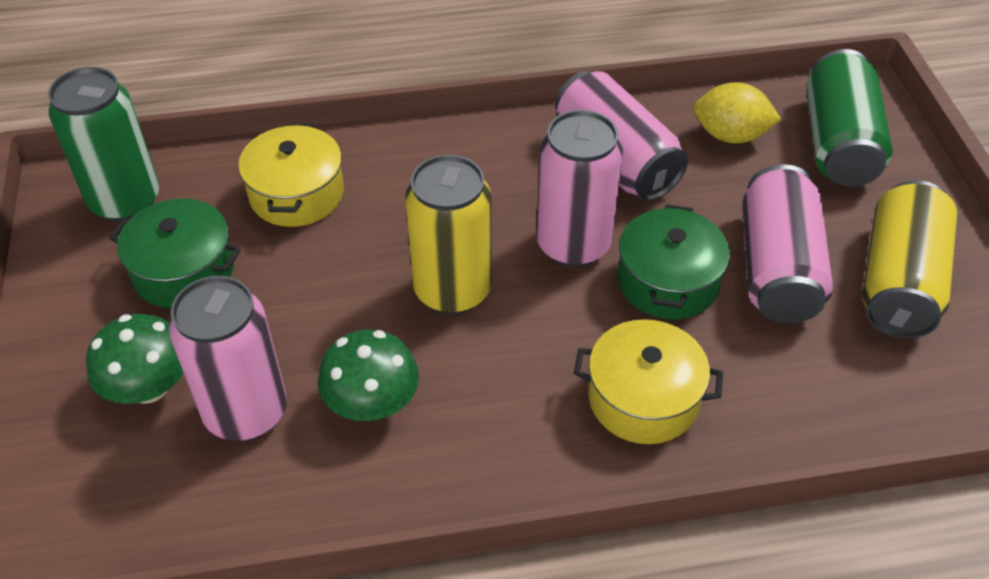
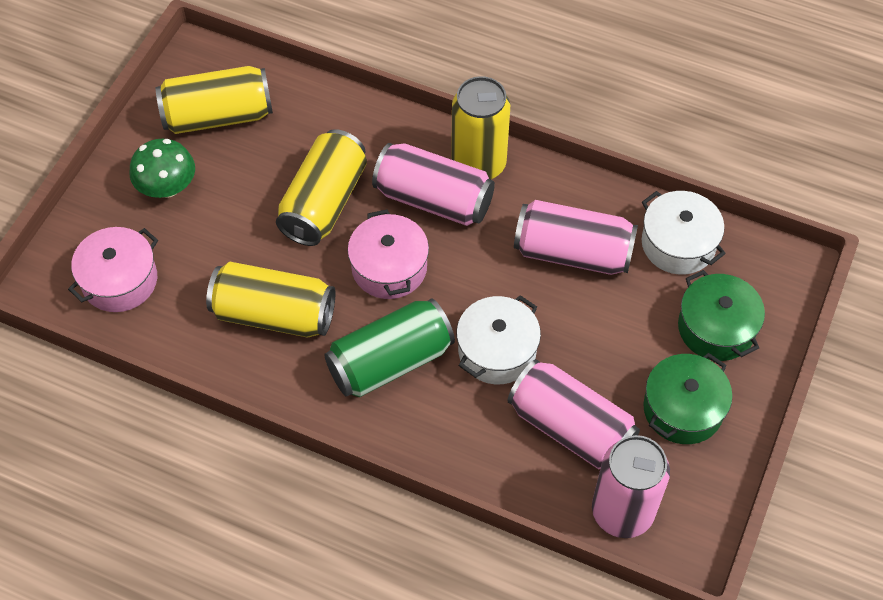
green can: [48,67,159,222] [807,49,893,187] = 2 -> [324,298,455,397] = 1
green mushroom: [86,314,183,404] [318,330,419,421] = 2 -> [130,139,195,198] = 1
pink pot: none = 0 -> [68,227,158,312] [348,210,429,299] = 2
white pot: none = 0 -> [456,295,541,384] [642,191,726,275] = 2
yellow can: [405,155,492,315] [862,180,957,338] = 2 -> [156,66,273,134] [206,262,335,338] [276,129,367,246] [451,76,510,180] = 4
yellow lemon: [693,82,781,143] = 1 -> none = 0
yellow pot: [238,123,344,227] [574,319,723,444] = 2 -> none = 0

